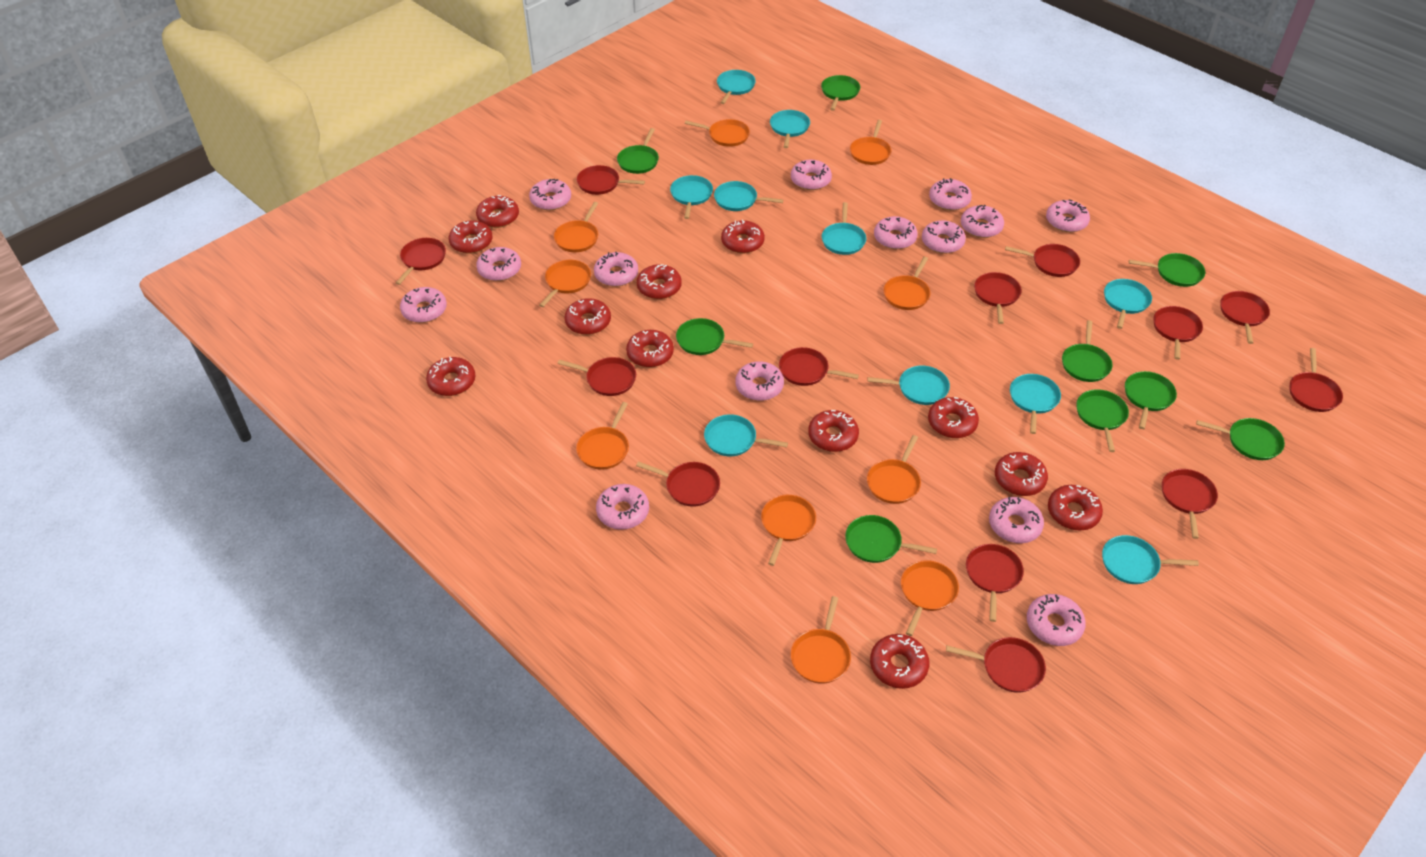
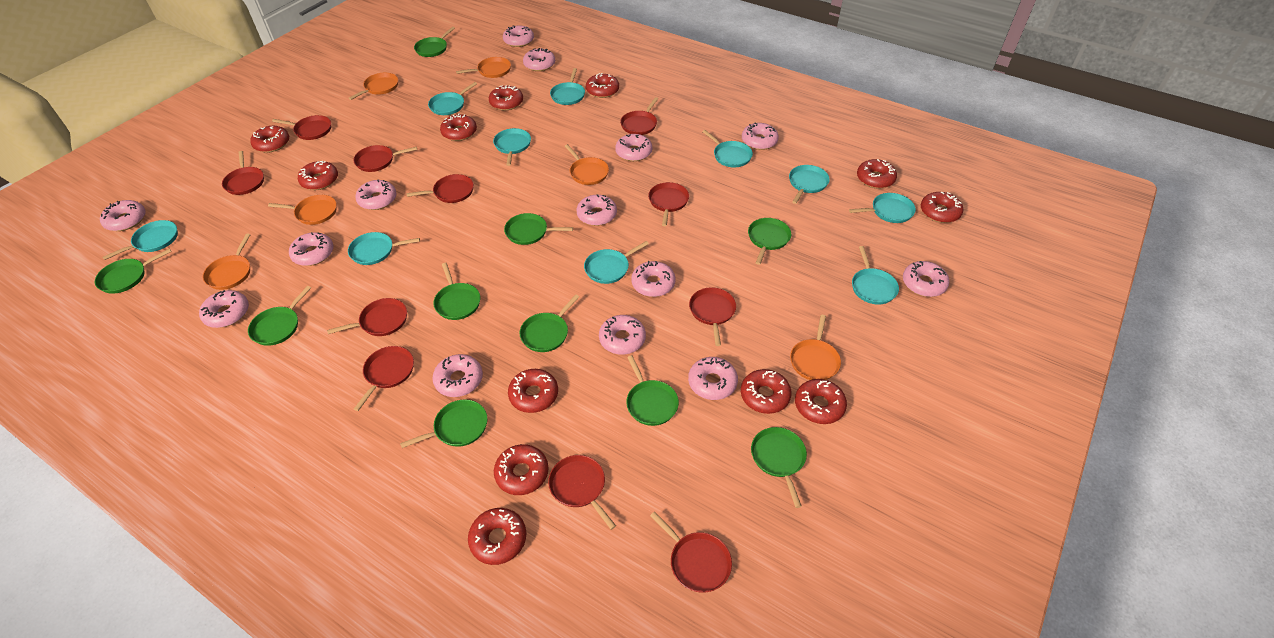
green pan: [617,128,659,174] [676,318,753,355] [821,75,860,111] [845,515,937,563] [1062,320,1113,382] [1076,389,1129,452] [1125,371,1177,429] [1129,253,1205,287] [1196,418,1285,460] = 9 -> [95,248,172,294] [248,286,311,346] [400,399,488,448] [414,27,455,57] [433,263,480,320] [504,213,573,245] [520,294,579,352] [626,355,679,426] [748,218,791,265] [751,427,807,508] = 10
orange pan: [539,260,591,307] [554,202,598,252] [576,402,629,470] [685,119,750,147] [761,495,816,566] [791,596,851,684] [850,120,891,165] [867,435,921,504] [883,257,931,310] [901,560,959,636] = 10 -> [203,234,251,290] [268,195,337,225] [349,73,398,100] [456,57,511,78] [565,144,609,185] [790,315,841,380] = 6
red pan: [396,238,446,285] [557,357,636,396] [577,165,645,195] [636,461,720,507] [779,347,859,386] [946,637,1046,693] [966,544,1024,622] [974,272,1022,324] [1005,244,1080,277] [1153,306,1203,360] [1162,469,1218,539] [1220,291,1270,344] [1290,348,1343,412] = 13 -> [222,151,264,195] [272,115,331,140] [327,298,407,336] [353,145,417,172] [354,346,414,411] [406,174,474,203] [548,455,616,530] [620,97,658,135] [648,182,689,226] [650,512,732,593] [689,287,736,346] = 11

